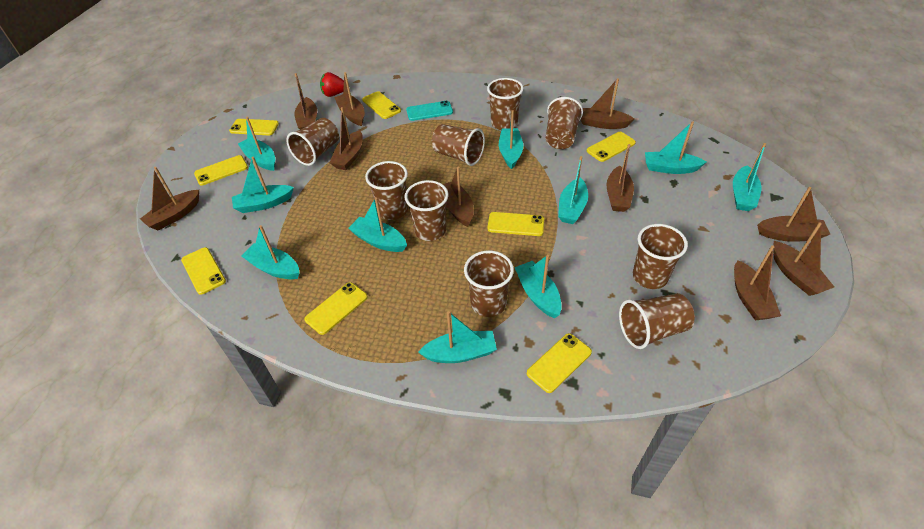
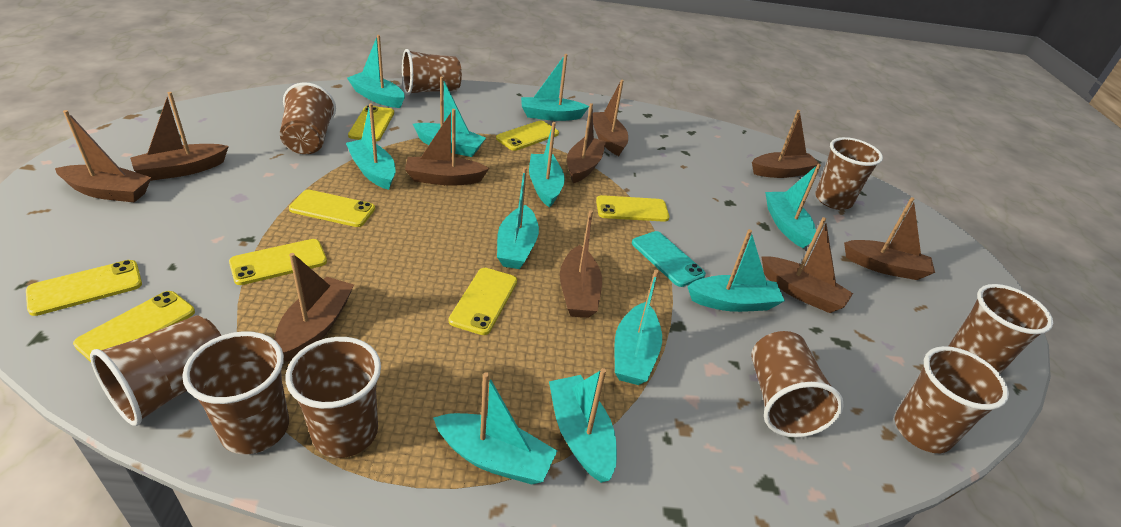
red strawberry: [320,72,344,97] = 1 -> none = 0
turquoise boat: [232,156,294,213] [238,117,275,171] [241,225,300,279] [348,197,407,252] [418,311,497,363] [499,110,523,169] [515,255,562,318] [558,156,588,224] [645,121,706,174] [733,143,766,211] = 10 -> [346,103,395,190] [347,35,405,108] [413,77,486,157] [433,372,557,485] [497,167,539,269] [521,54,589,121] [529,122,565,208] [549,368,617,483] [614,270,662,385] [687,229,785,312] [765,164,821,248] = 11

